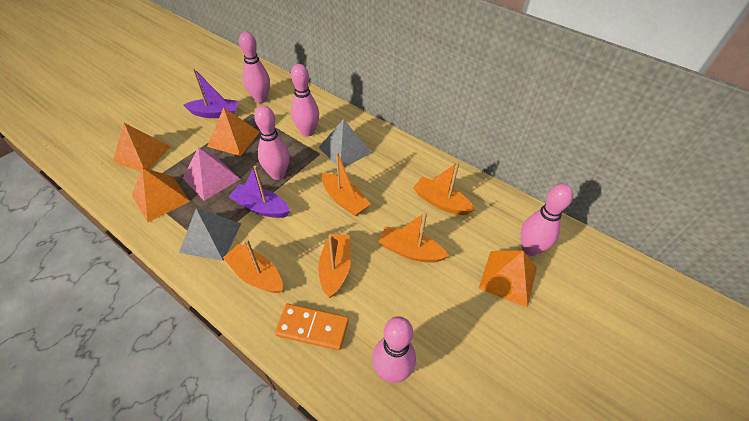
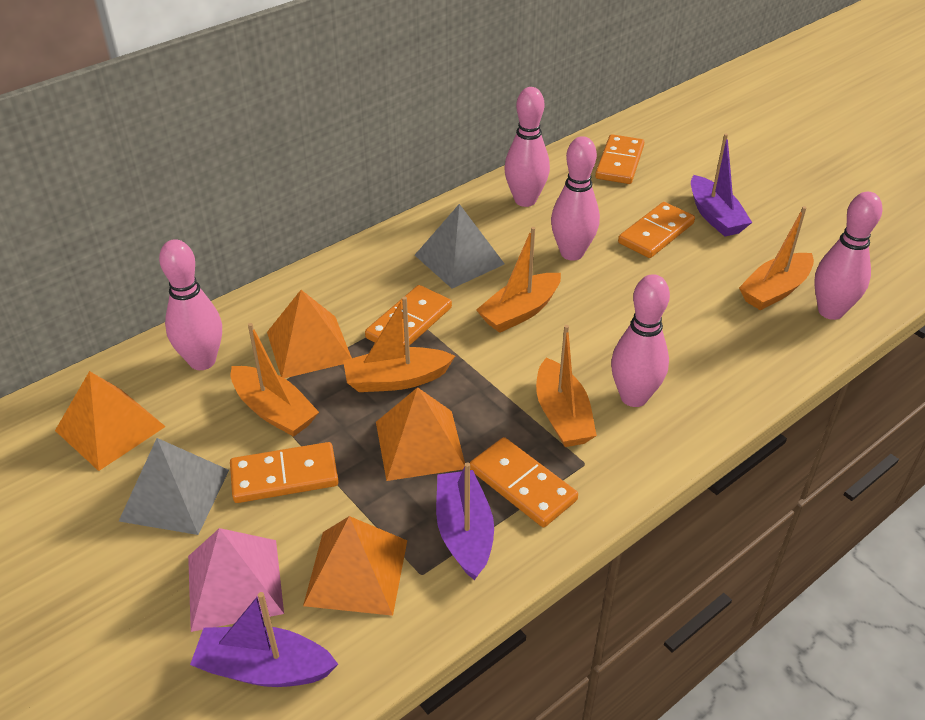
orange domino: [275,304,349,351] = 1 -> [230,442,339,503] [365,285,452,347] [470,437,578,527] [595,134,644,184] [618,202,695,258] = 5
purple boat: [184,68,239,118] [228,166,290,218] = 2 -> [190,592,338,687] [436,462,494,580] [691,133,752,237] = 3

